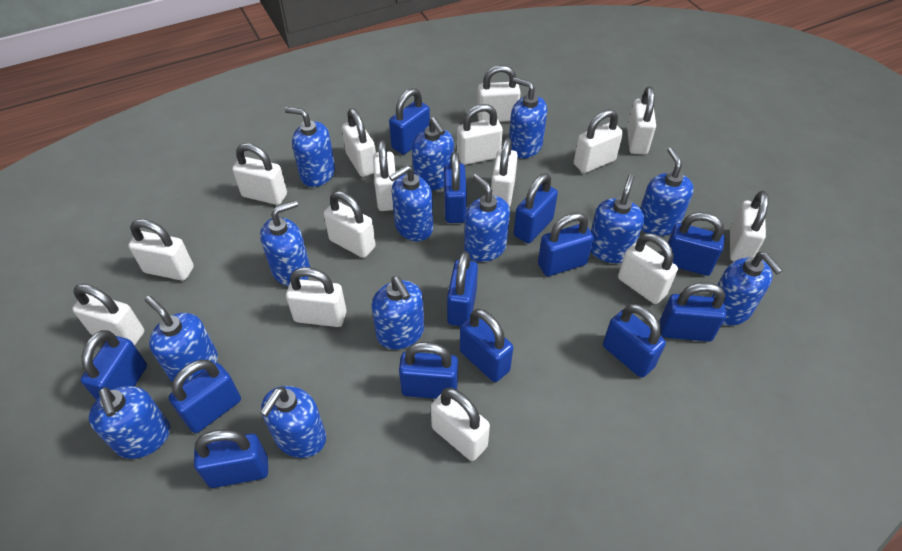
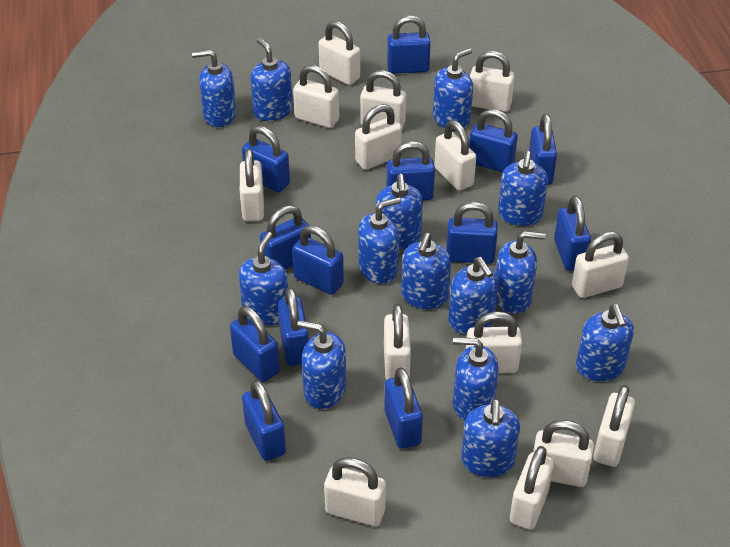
blue soap dispenser: [89,386,170,459] [145,296,218,384] [260,200,310,286] [260,386,326,458] [285,107,335,187] [372,276,424,349] [389,165,433,241] [412,117,454,190] [464,174,510,262] [509,77,547,158] [590,174,644,263] [640,147,694,236] [712,252,783,325] = 13 -> [192,50,236,127] [239,232,288,325] [250,38,293,121] [297,321,346,409] [358,197,401,284] [376,174,423,249] [401,233,451,309] [433,48,473,131] [448,257,499,334] [453,337,499,421] [461,399,520,477] [496,231,546,314] [498,151,548,226] [576,304,634,381] = 14
white padlock: [72,284,144,345] [128,219,194,281] [232,143,287,205] [286,267,347,327] [324,191,376,258] [342,108,376,177] [373,140,395,211] [431,388,490,461] [457,104,503,165] [477,65,521,122] [491,138,518,207] [574,109,623,173] [618,233,678,304] [627,86,656,154] [730,191,769,261] = 15 -> [240,149,264,221] [293,65,339,128] [318,21,360,85] [324,457,386,526] [355,104,402,170] [360,70,406,129] [384,304,411,380] [434,120,476,191] [466,312,522,373] [470,51,515,112] [510,446,554,530] [533,420,594,487] [572,232,629,298] [593,385,635,467] = 14

